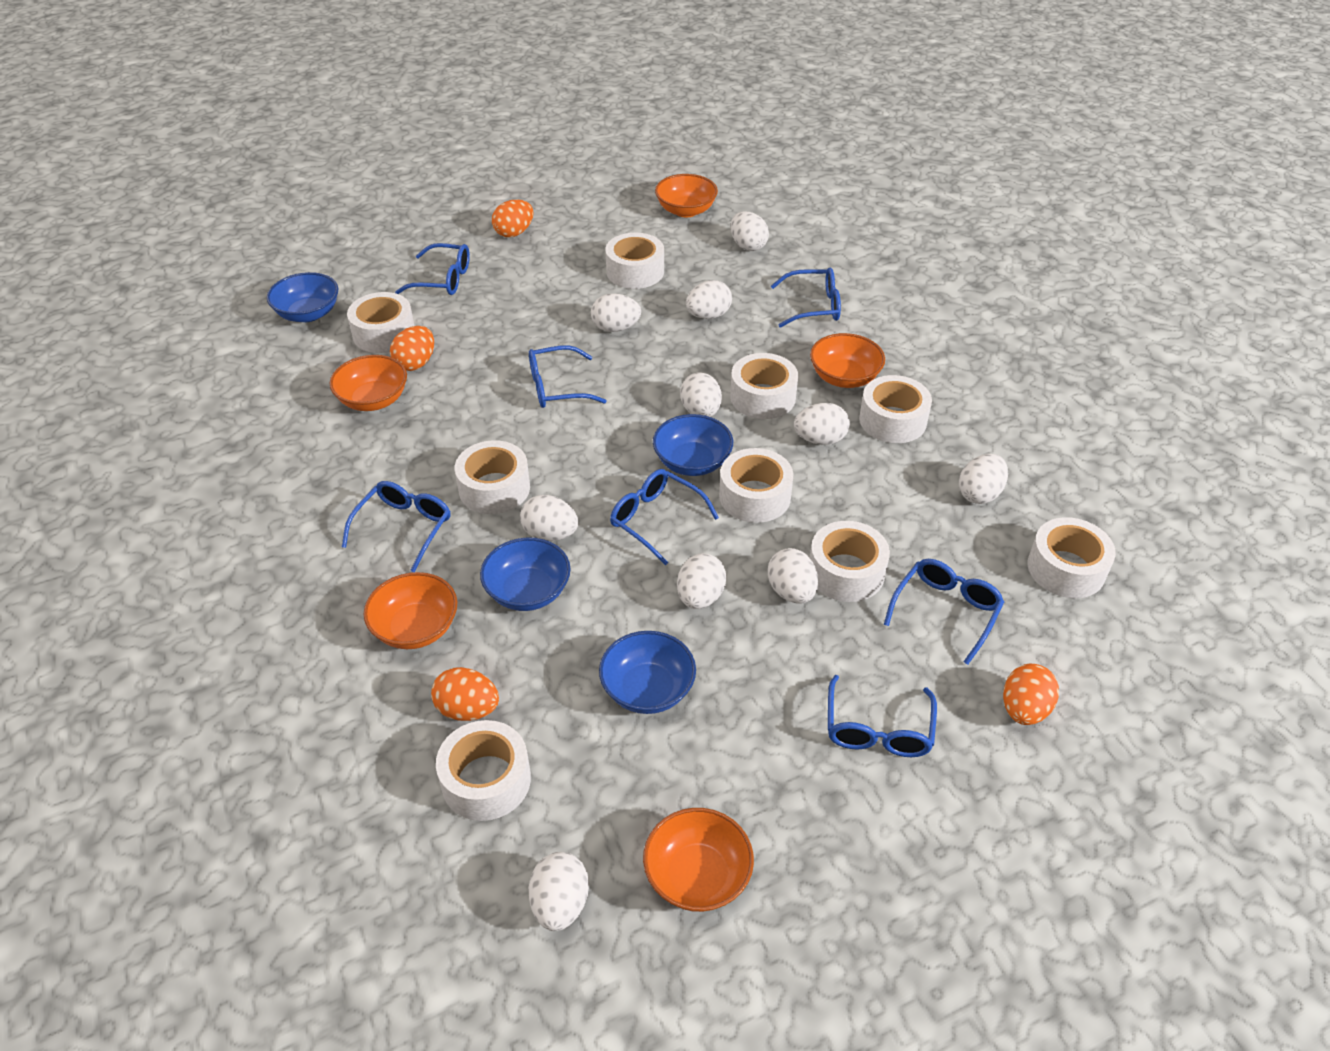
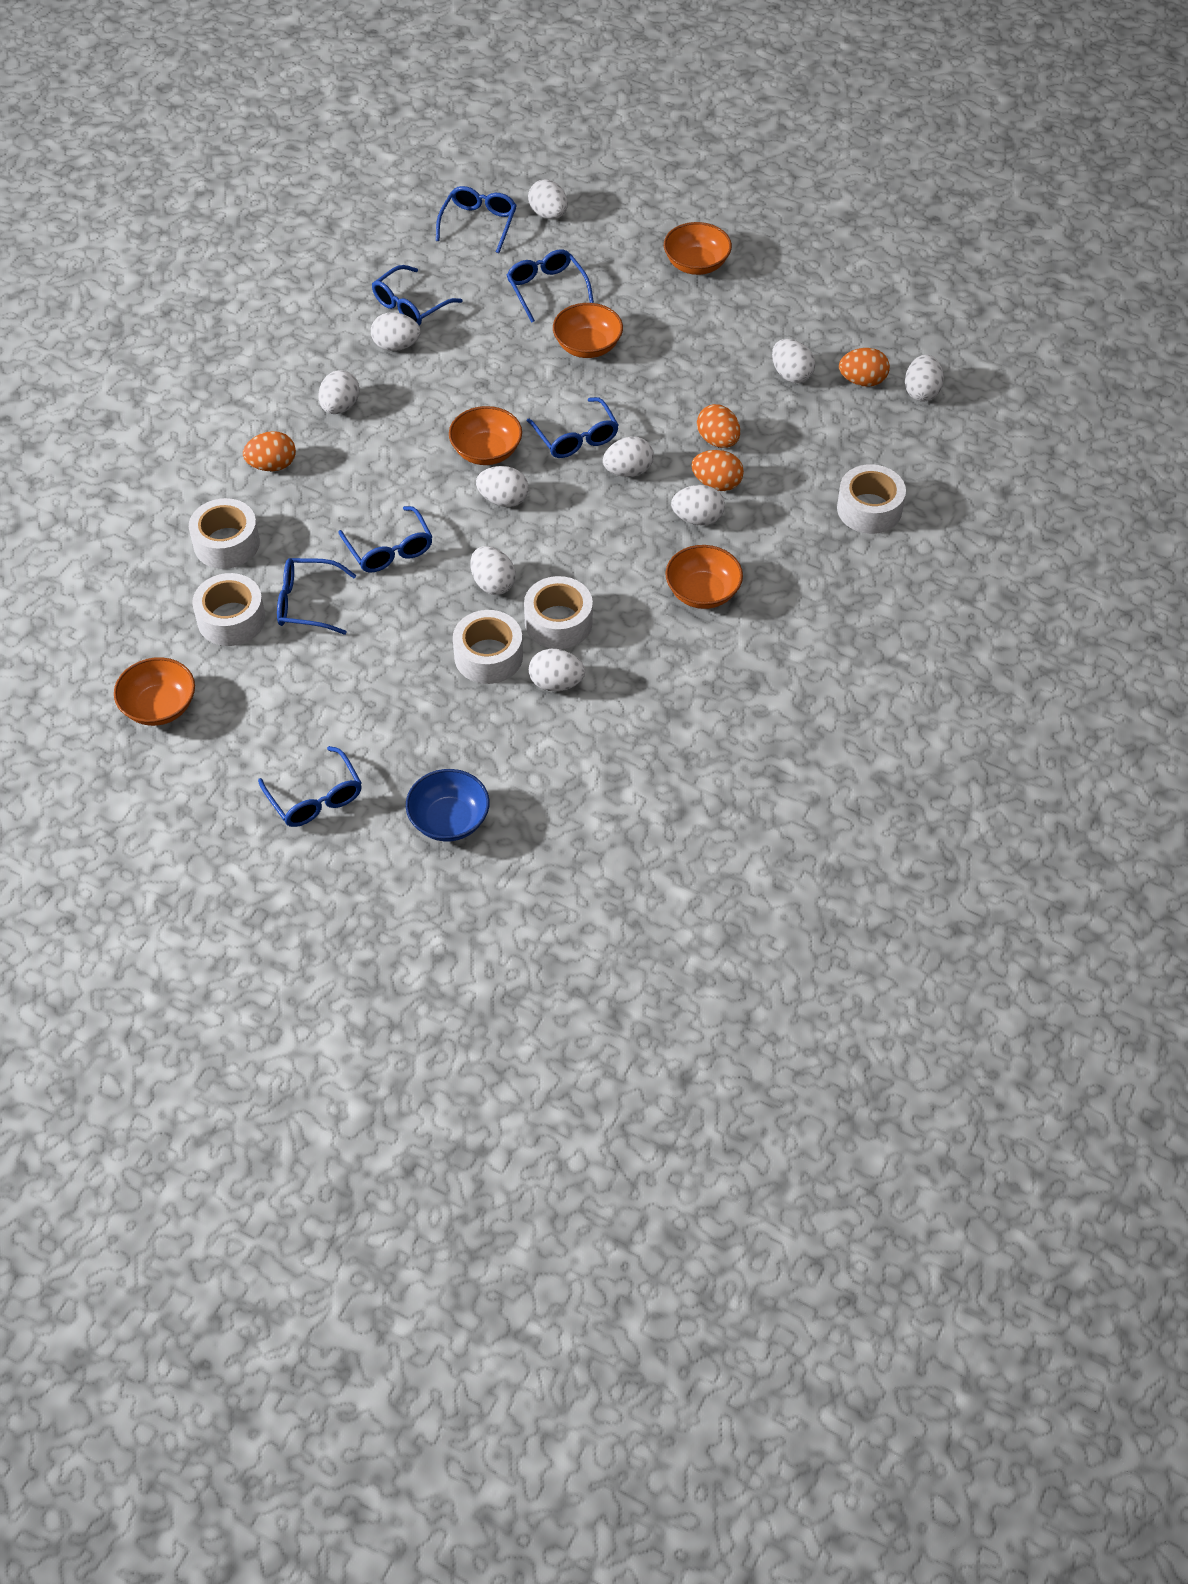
blue bowl: [267,272,338,322] [480,537,571,611] [599,631,696,714] [653,414,733,476] = 4 -> [406,769,490,841] = 1
white tape: [347,292,414,353] [436,720,531,821] [455,440,530,514] [605,233,664,289] [719,448,793,523] [730,353,798,419] [810,521,890,602] [859,375,932,443] [1027,517,1116,598] = 9 -> [189,498,260,569] [192,573,266,646] [453,610,523,684] [524,576,593,649] [837,464,906,534] = 5

